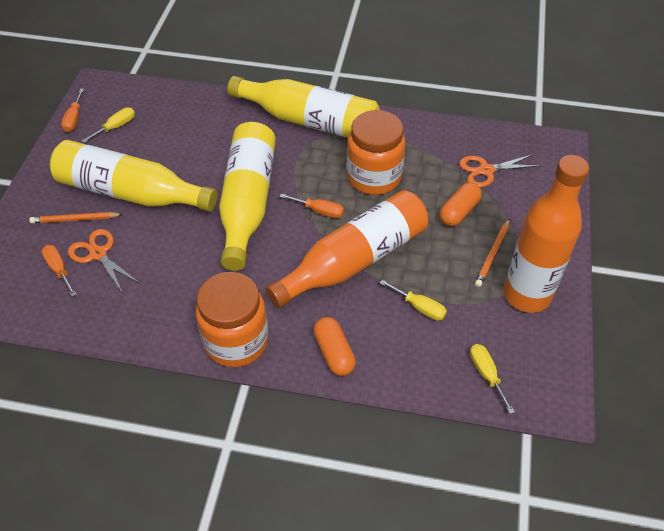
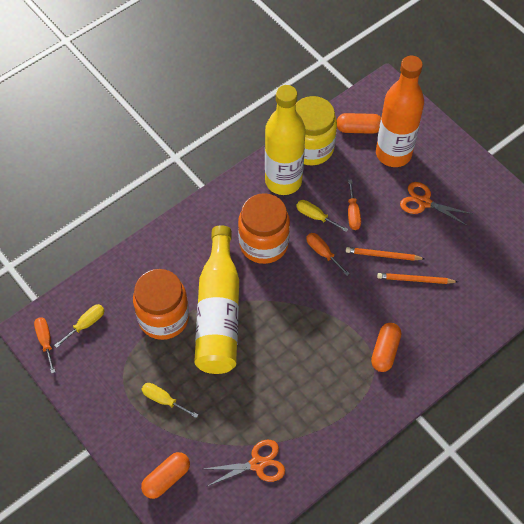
orange bottle: [266,190,428,308] [504,155,589,313] = 2 -> [376,56,424,167] = 1
orange capsule: [313,317,356,376] [439,182,482,226] = 2 -> [141,452,190,499] [337,113,381,134] [371,323,401,372] = 3
yellow bottle: [50,140,217,211] [219,122,276,271] [227,76,380,137] = 3 -> [194,225,239,374] [265,85,306,195] = 2
yellow jar: none = 0 -> [296,96,337,165] = 1

